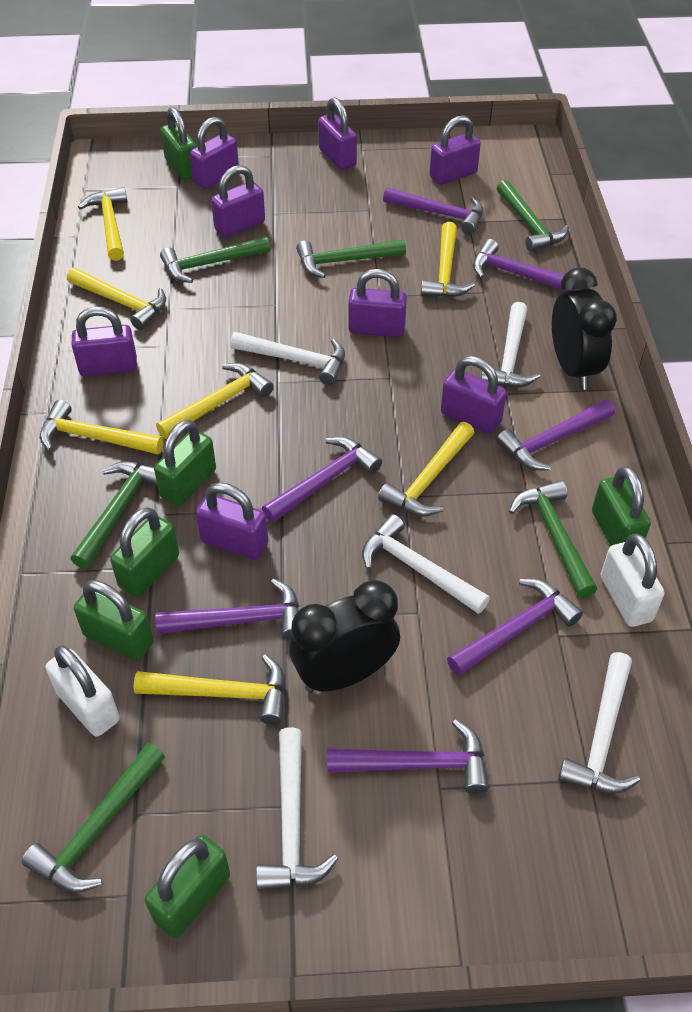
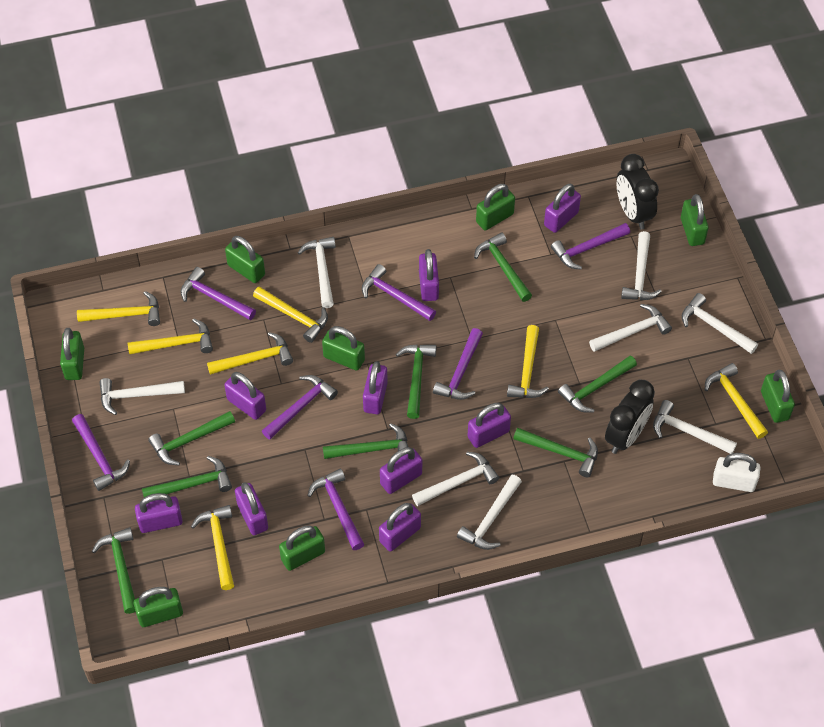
green hammer: [22,743,165,893] [71,461,158,569] [160,236,270,283] [296,239,406,278] [497,180,569,252] [509,480,597,598] = 6 -> [92,527,136,614] [142,456,232,497] [148,411,235,465] [323,423,408,459] [396,345,437,419] [474,233,532,302] [513,428,598,477] [558,356,637,413] = 8
green padlock: [74,580,153,661] [110,507,179,597] [145,835,230,938] [154,420,216,506] [161,107,197,180] [592,466,651,546] = 6 -> [60,328,84,380] [134,587,183,627] [225,236,265,283] [279,525,325,571] [322,326,365,371] [476,184,515,230] [681,194,709,246] [761,370,795,423] = 8
purple padlock: [72,306,137,376] [190,117,239,189] [196,482,268,560] [211,165,265,237] [318,97,357,170] [348,269,407,337] [430,116,481,185] [441,356,507,434] = 8 -> [135,493,183,533] [224,372,266,420] [235,482,268,535] [363,361,388,414] [379,503,421,552] [380,447,422,494] [419,249,439,301] [468,403,511,448] [544,184,581,233] = 9
white hammer: [230,332,345,385] [256,727,338,891] [362,514,490,614] [481,302,540,388] [558,652,640,793] = 5 -> [99,378,185,415] [298,237,336,308] [412,452,499,506] [457,475,522,550] [589,304,672,352] [621,231,662,300] [653,400,737,454] [682,293,758,354] = 8
white padlock: [46,645,120,737] [601,533,664,627] = 2 -> [713,453,761,492] = 1

